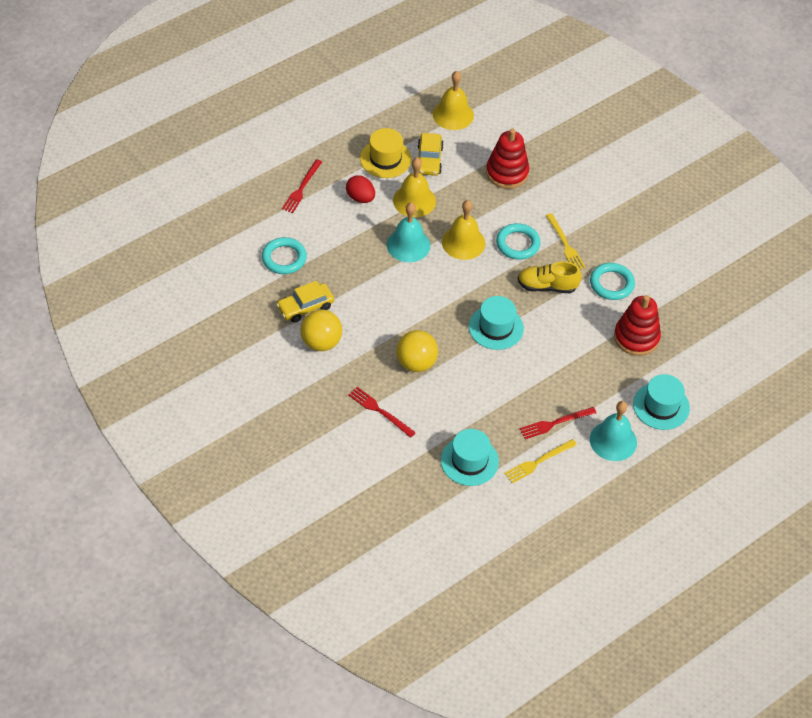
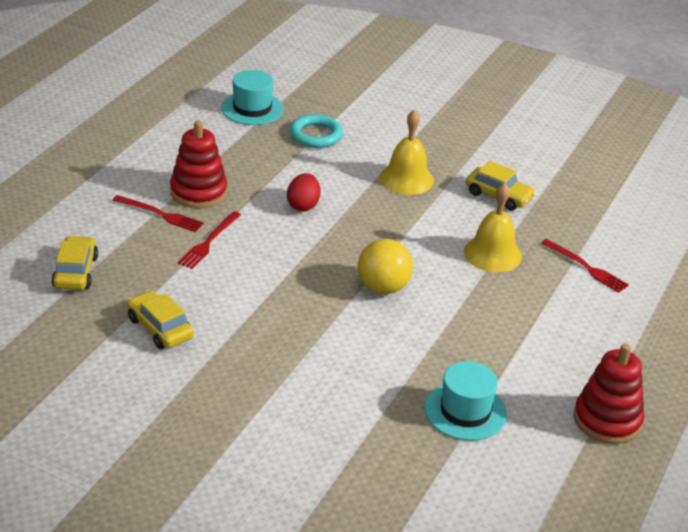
turquoise bell: [387,203,430,262] [590,401,637,461] = 2 -> none = 0
turquoise hat: [441,429,499,486] [469,296,524,350] [633,374,690,430] = 3 -> [221,70,283,125] [425,361,507,441] = 2
turquoise ring: [262,237,307,274] [496,223,540,260] [590,263,635,300] = 3 -> [290,114,343,148] = 1
yellow ball: [301,310,342,351] [396,330,438,372] = 2 -> [358,239,413,294] = 1
yellow bell: [393,158,436,217] [433,71,474,130] [442,200,485,260] = 3 -> [380,109,434,195] [464,183,522,272] = 2
yellow car: [276,281,334,323] [417,133,444,176] = 2 -> [52,236,98,290] [127,290,194,349] [466,161,536,211] = 3
yellow fork: [504,439,577,483] [546,213,585,269] = 2 -> none = 0
yellow hat: [360,128,411,178] = 1 -> none = 0
yellow shoe: [518,261,582,293] = 1 -> none = 0

